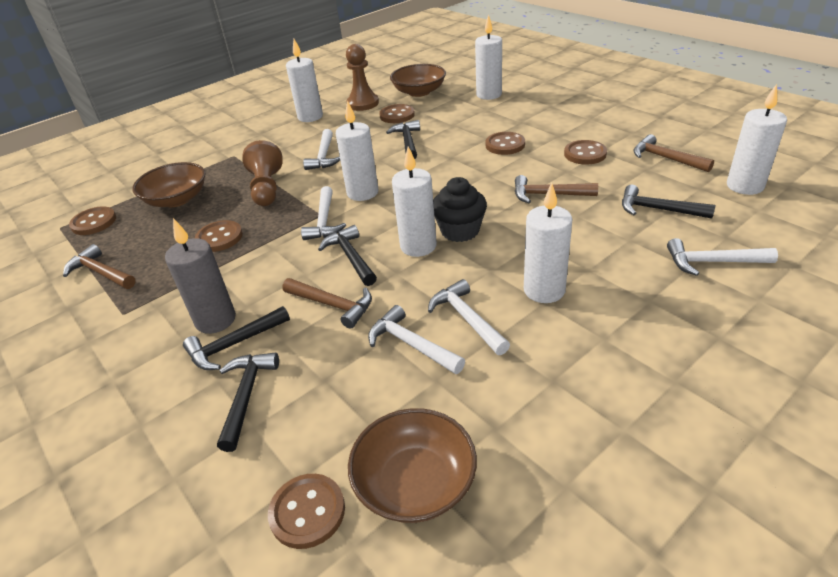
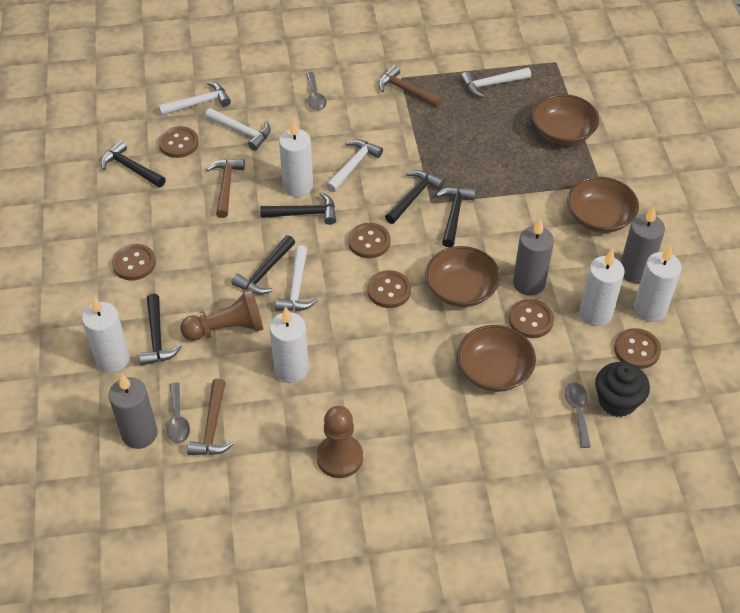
black hammer: [183,306,290,370] [217,352,279,452] [318,225,377,286] [386,120,420,159] [622,185,715,219] = 5 -> [101,141,166,187] [139,294,182,366] [231,235,295,295] [260,192,336,225] [385,170,445,224] [436,187,476,247] = 6
brown bowl: [132,162,206,207] [348,408,477,523] [390,64,446,97] = 3 -> [425,246,500,307] [457,325,536,392] [532,94,599,145] [567,177,639,233] = 4
brown hammer: [63,244,136,289] [282,278,372,329] [515,175,598,203] [633,134,714,172] = 4 -> [187,379,234,455] [206,159,245,218] [378,65,442,108] = 3
grey candle: [165,218,236,334] = 1 -> [109,374,158,449] [513,218,554,296] [621,206,665,283] = 3
grey spoon: none = 0 -> [167,383,190,443] [306,72,327,111] [565,382,591,448] = 3
white candle: [286,39,323,122] [336,100,378,201] [392,146,437,257] [475,14,502,100] [524,183,572,303] [727,84,787,195] = 6 -> [82,296,130,373] [269,307,309,383] [279,119,313,197] [579,249,625,326] [634,245,682,322] = 5

